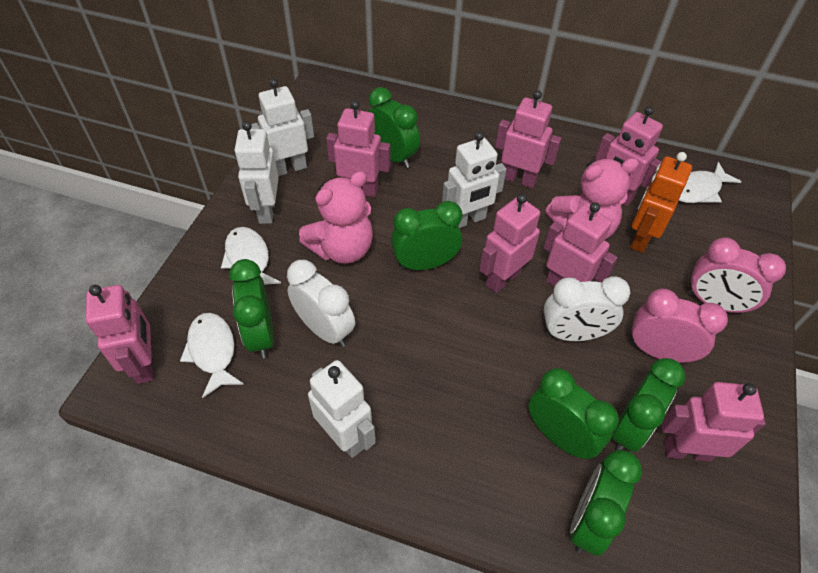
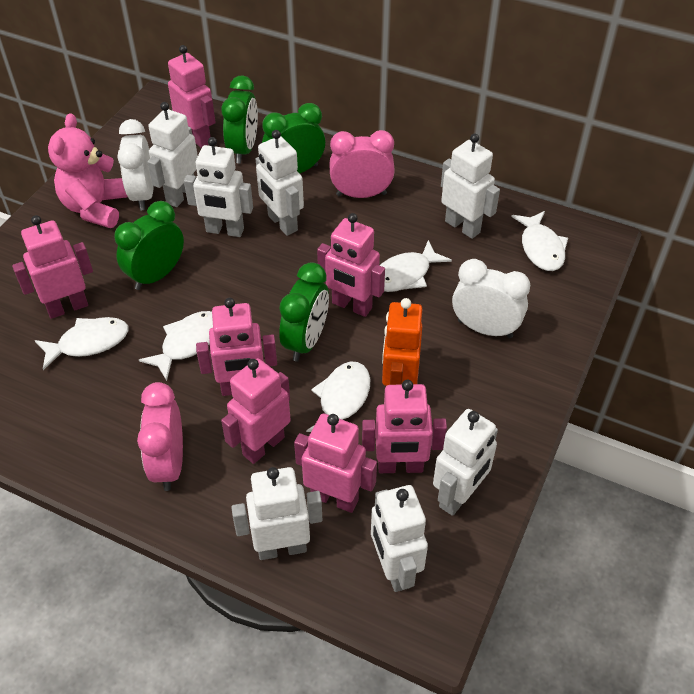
green clock: [229,259,274,359] [369,87,420,168] [391,201,462,270] [528,368,619,459] [570,450,642,556] [612,358,685,452] = 6 -> [114,201,184,290] [221,75,258,163] [262,103,325,174] [279,262,329,361] = 4
pink teddy bear: [299,171,373,264] [545,158,639,240] = 2 -> [48,113,128,228] = 1
white fish: [180,313,244,398] [221,227,281,285] [679,162,742,203] = 3 -> [35,317,128,370] [139,311,213,381] [306,362,370,432] [380,240,452,292] [511,211,568,271] = 5
white robot: [234,121,279,224] [251,78,314,176] [308,360,376,458] [442,131,506,228] = 4 -> [147,102,198,207] [184,137,253,237] [231,467,322,560] [256,130,304,236] [371,485,428,592] [433,409,498,516] [441,134,500,239] = 7

